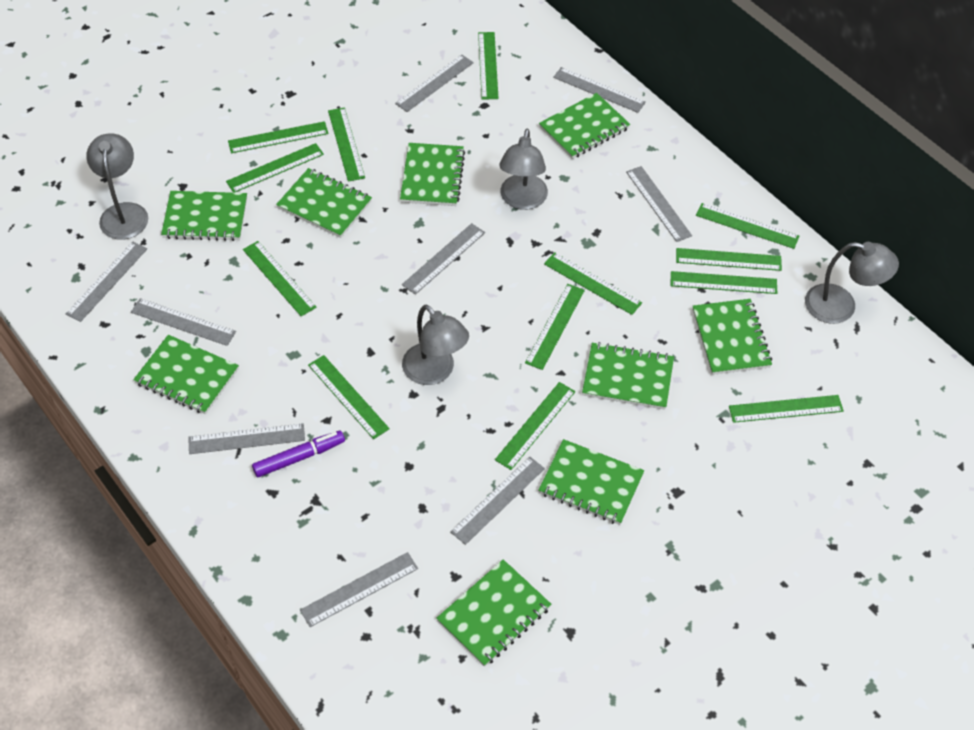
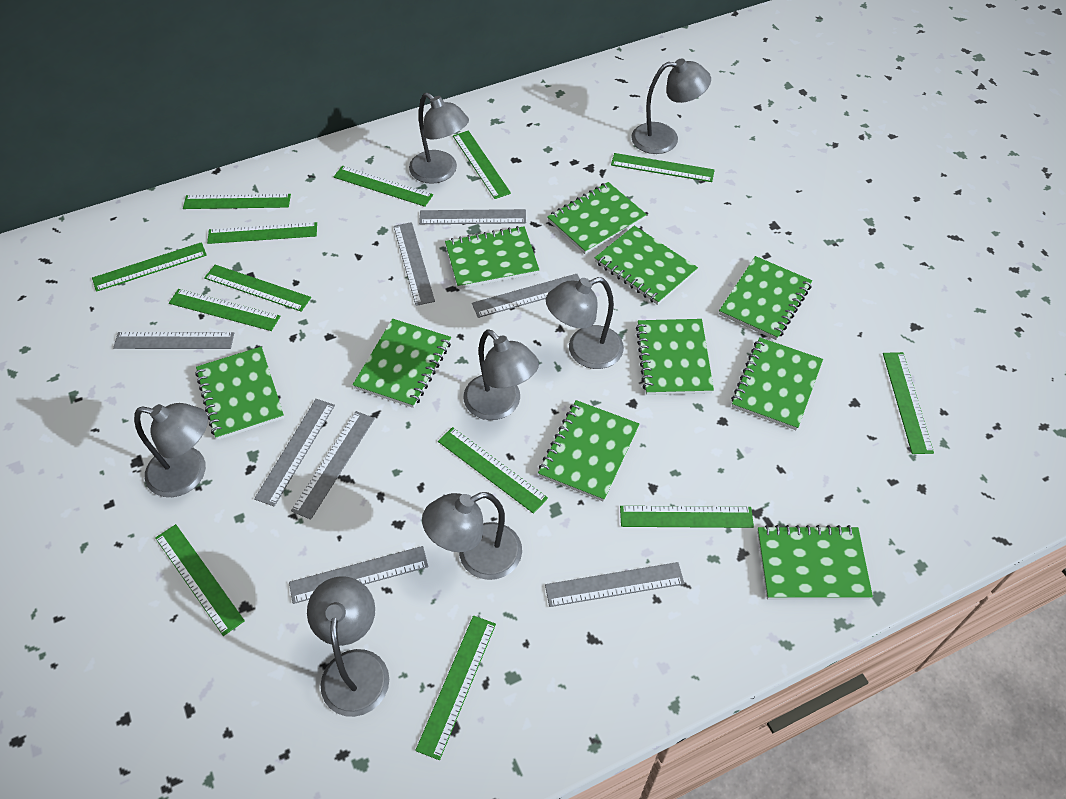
green notebook: [133,335,239,414] [161,191,247,241] [276,168,372,238] [400,143,465,206] [436,559,551,667] [538,439,644,525] [539,93,630,159] [582,342,674,410] [693,299,772,375] = 9 -> [195,347,284,440] [353,319,451,408] [445,226,540,289] [538,400,639,502] [547,182,647,254] [595,226,698,305] [636,319,714,395] [719,256,812,340] [731,337,823,430] [757,525,873,600] = 10
grey lamp: [86,133,148,240] [402,305,469,385] [499,129,548,210] [805,242,899,324] = 4 -> [134,403,208,497] [307,576,389,717] [409,93,469,184] [422,492,522,580] [463,329,539,420] [546,277,624,369] [631,58,711,154] = 7
grey ruler: [66,241,147,322] [131,298,236,346] [188,423,305,454] [300,552,418,627] [395,54,474,112] [402,223,485,295] [450,457,545,545] [553,67,646,113] [626,166,692,242] = 9 -> [113,332,234,349] [254,399,335,506] [289,546,428,604] [291,411,375,520] [394,222,435,306] [419,209,526,224] [472,274,580,318] [545,562,685,607] = 8
purple marker: [252,431,345,477] = 1 -> none = 0

